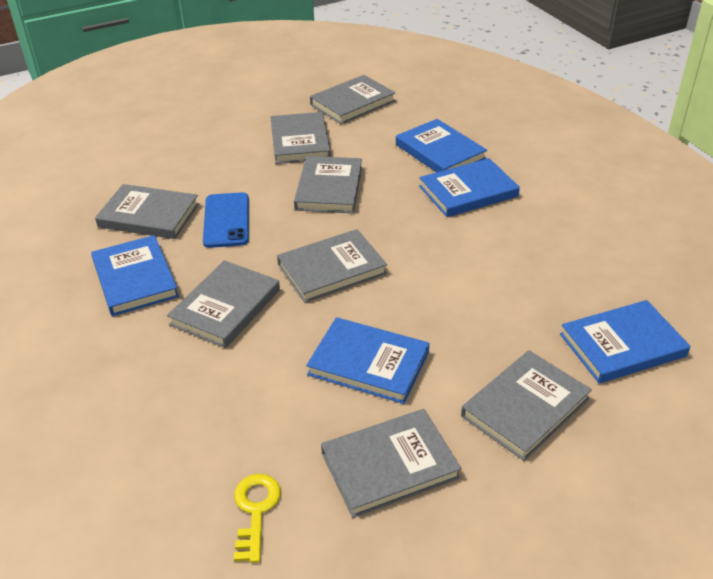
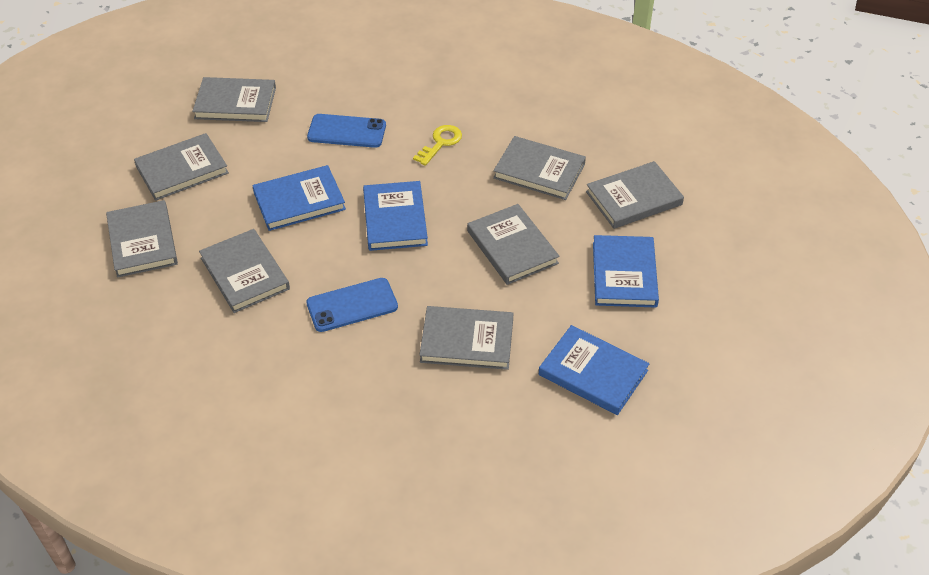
blue book: [91,235,179,316] [306,317,430,404] [396,119,487,172] [419,158,520,217] [560,300,691,383] = 5 -> [252,165,346,231] [363,181,428,251] [539,325,649,415] [593,235,659,308] = 4
blue phone: [203,192,249,248] = 1 -> [306,278,398,332] [307,114,386,148] = 2

